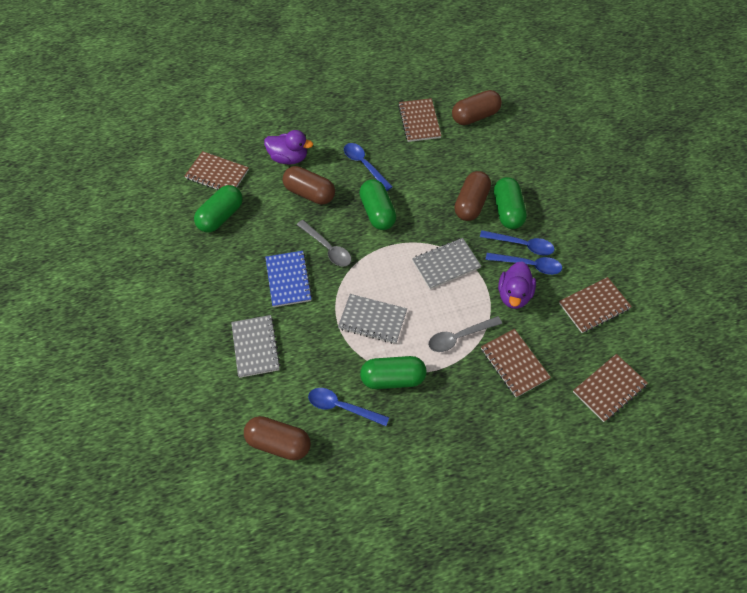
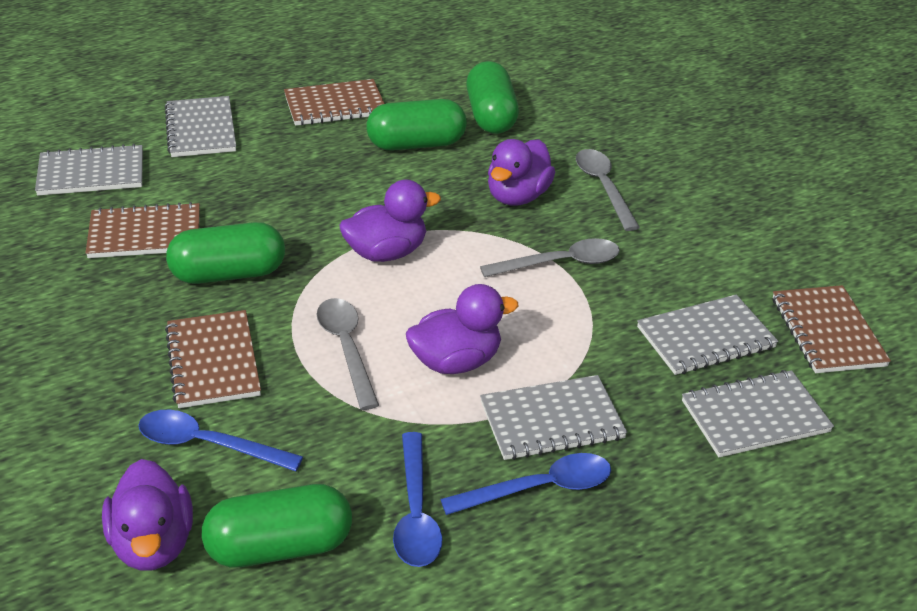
blue notebook: [265,251,312,307] = 1 -> none = 0
blue spoon: [308,388,389,426] [344,143,393,191] [480,230,554,255] [486,253,562,275] = 4 -> [138,410,303,471] [393,432,442,567] [440,453,611,515] = 3
brown capsule: [244,416,311,460] [283,166,335,205] [452,90,502,125] [454,171,491,221] = 4 -> none = 0
brown notebook: [185,151,249,191] [398,98,442,142] [481,329,551,398] [559,277,632,333] [573,354,648,422] = 5 -> [86,202,200,258] [165,310,261,408] [284,79,385,126] [773,285,891,373] = 4
grey notebook: [231,315,281,378] [338,294,407,344] [412,238,481,289] = 3 -> [35,144,143,196] [165,96,236,157] [480,375,627,460] [637,295,778,375] [682,370,834,457] = 5
grey spoon: [297,220,352,267] [428,316,502,352] = 2 -> [316,298,379,410] [480,238,620,277] [576,149,640,231] = 3
purple duck: [264,130,313,164] [498,261,536,309] = 2 -> [102,459,193,570] [340,180,441,262] [406,284,518,374] [488,139,555,206] = 4

